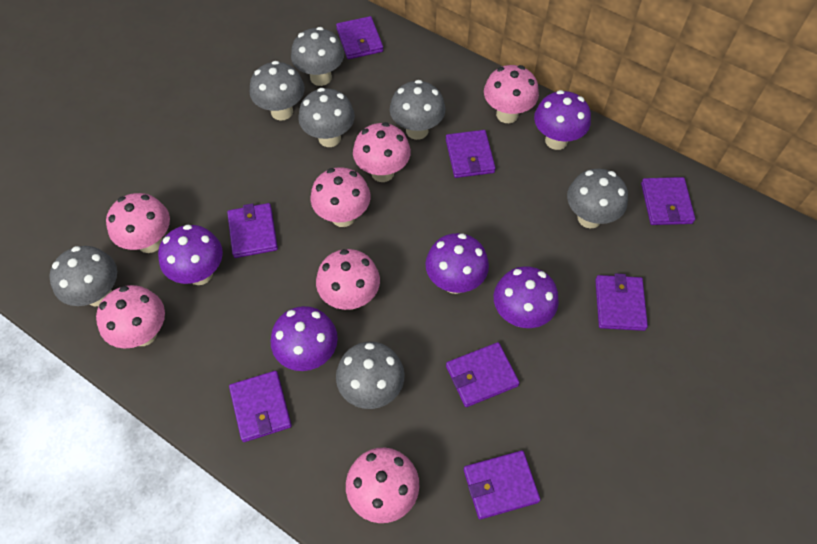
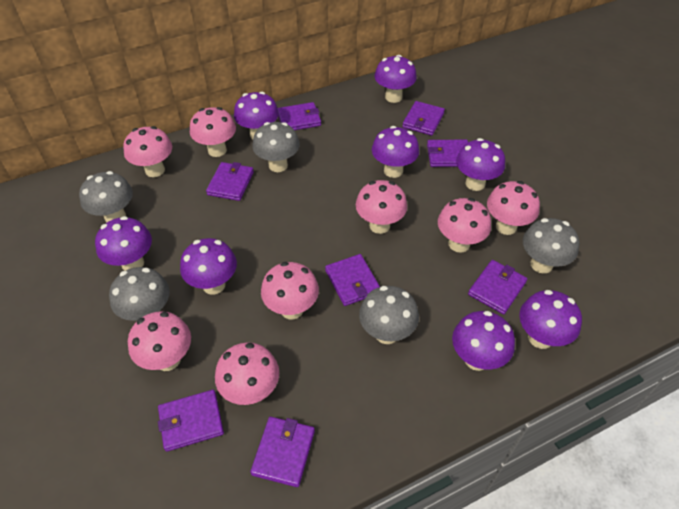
grey mushroom: [49,246,117,306] [250,61,305,121] [291,27,344,86] [298,88,355,147] [336,342,405,409] [390,80,445,140] [567,169,628,229] = 7 -> [79,171,133,223] [109,267,170,321] [252,122,300,172] [359,286,419,344] [523,218,579,274] = 5
pink mushroom: [96,285,165,348] [106,193,170,253] [310,167,370,227] [316,249,380,310] [346,448,419,523] [353,122,411,182] [484,65,539,123] = 7 -> [123,126,172,177] [128,311,191,371] [190,107,236,157] [215,342,279,405] [261,262,319,319] [356,180,407,234] [438,198,491,253] [487,181,540,235] = 8
purple mushroom: [158,224,223,285] [271,306,338,371] [425,233,489,294] [494,266,559,328] [534,90,591,150] = 5 -> [95,216,152,271] [180,238,237,295] [234,92,279,139] [372,126,419,178] [374,55,417,103] [452,311,515,371] [456,138,505,191] [519,290,582,349] = 8

